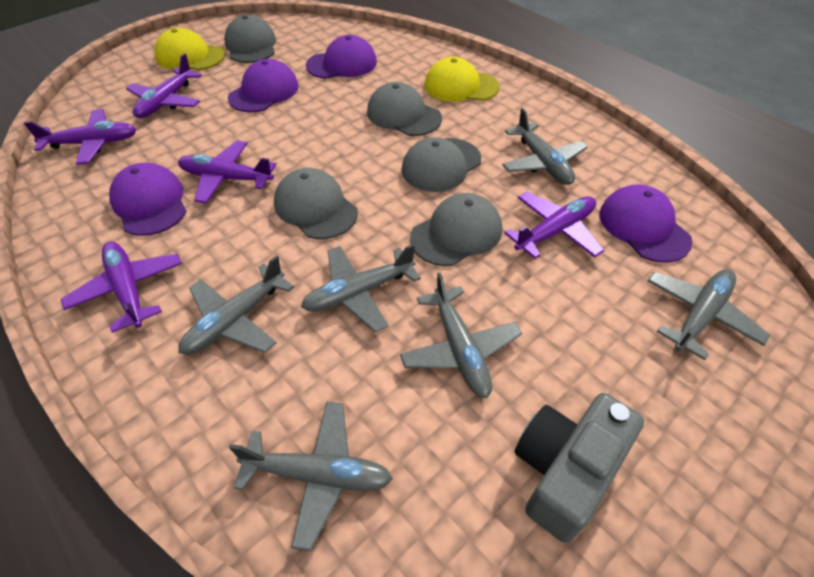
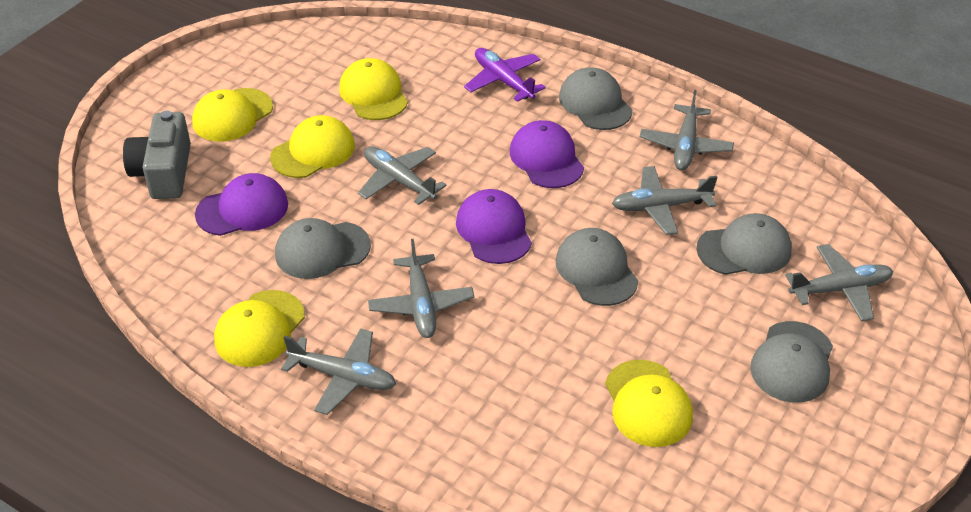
purple cap: [109,163,187,236] [228,59,299,113] [306,35,377,79] [600,184,693,263] = 4 -> [195,173,288,236] [456,189,532,264] [510,120,584,188] = 3
purple plane: [24,109,137,165] [61,242,182,333] [126,53,202,118] [178,141,276,204] [505,192,604,259] = 5 -> [464,48,546,102] = 1
yellow cap: [154,28,225,70] [425,57,500,102] = 2 -> [192,88,273,142] [214,290,305,367] [270,115,355,178] [339,58,408,120] [605,360,693,447] = 5

